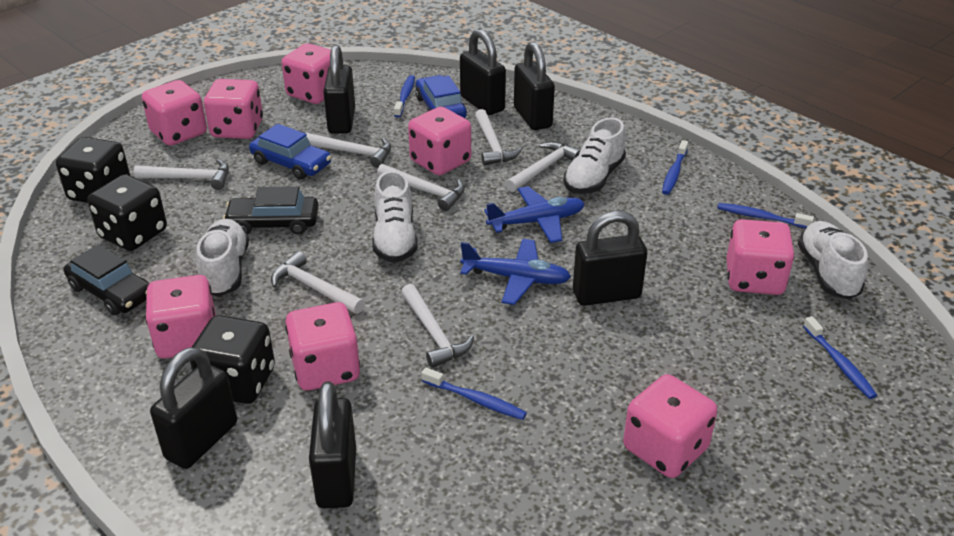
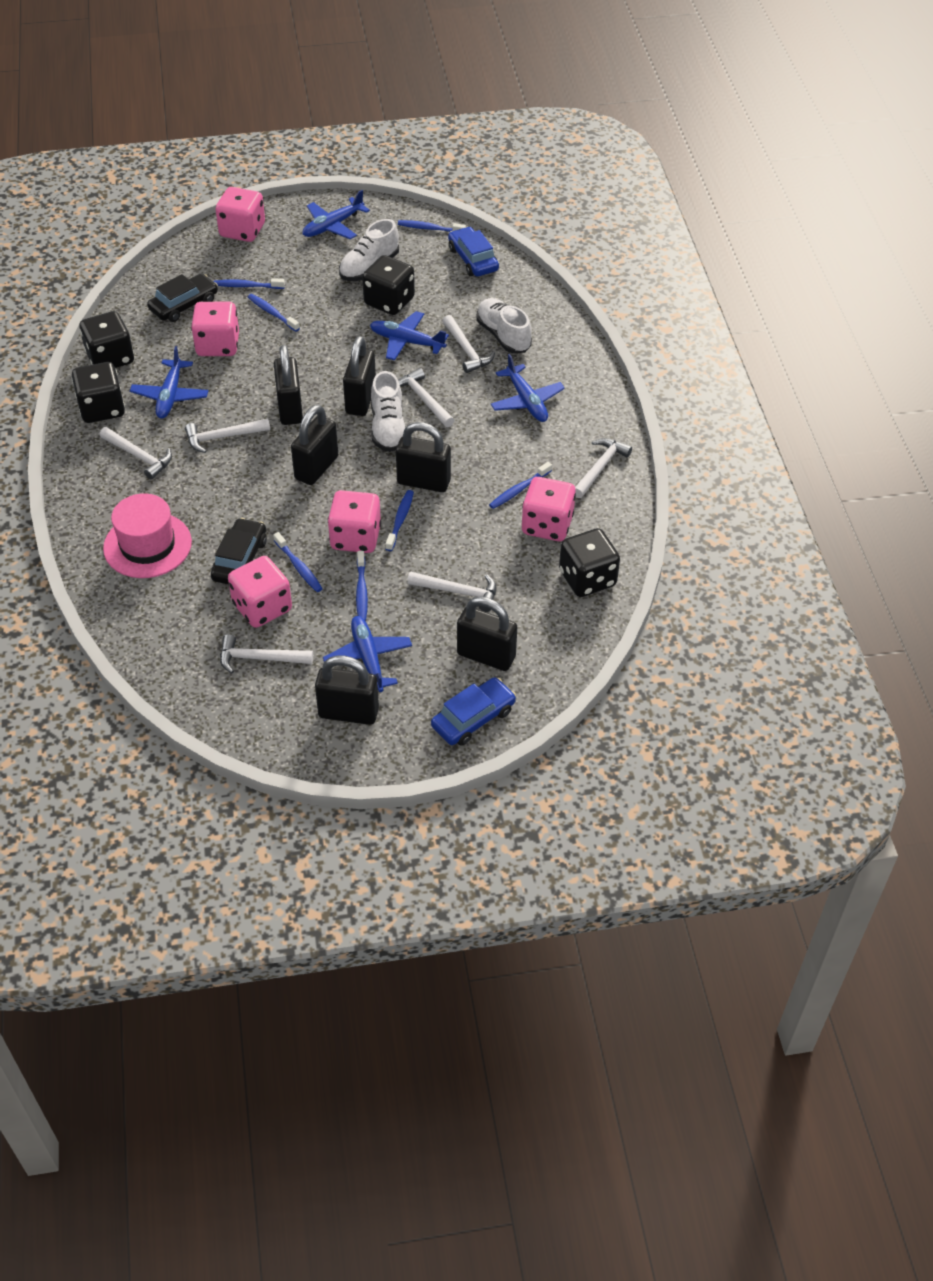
black dice: [56,137,130,203] [87,174,167,251] [190,315,275,404] = 3 -> [72,362,125,423] [79,311,134,368] [362,255,415,315] [559,528,620,597] = 4
blue plane: [460,239,571,305] [484,186,585,243] = 2 -> [130,346,209,419] [303,190,370,239] [323,616,412,692] [370,311,449,361] [490,354,565,422] = 5
blue toothbrush: [394,75,415,118] [422,367,527,420] [662,140,688,195] [717,203,814,228] [803,316,877,399] = 5 -> [213,278,285,289] [248,294,300,332] [273,532,323,592] [356,551,368,621] [385,490,414,551] [398,220,466,232] [489,462,552,509] = 7
pink dice: [142,80,207,146] [145,275,216,359] [204,79,263,139] [282,43,331,104] [285,302,360,391] [408,107,471,175] [623,374,717,478] [726,219,795,295] = 8 -> [191,302,239,356] [215,187,265,242] [228,556,292,628] [328,490,381,553] [522,477,576,541] = 5
pink hat: none = 0 -> [103,493,192,578] = 1
white shoe: [196,219,249,297] [372,170,418,263] [564,117,626,194] [798,221,868,300] = 4 -> [339,219,399,281] [371,371,406,452] [476,298,532,353] = 3

